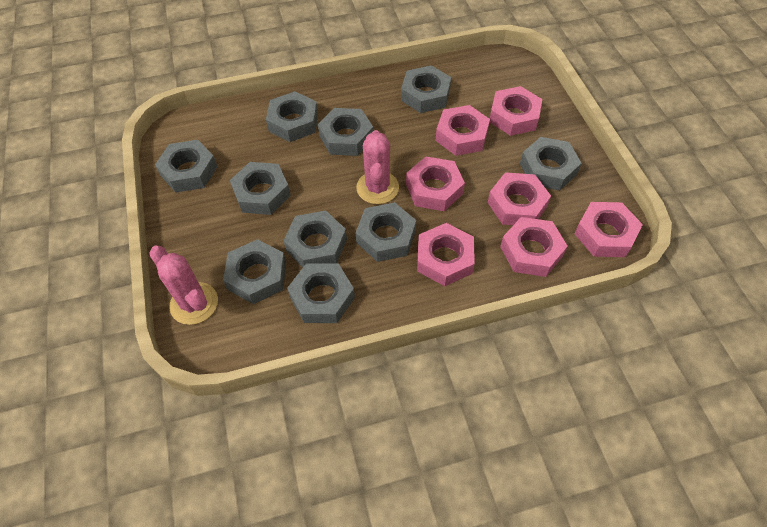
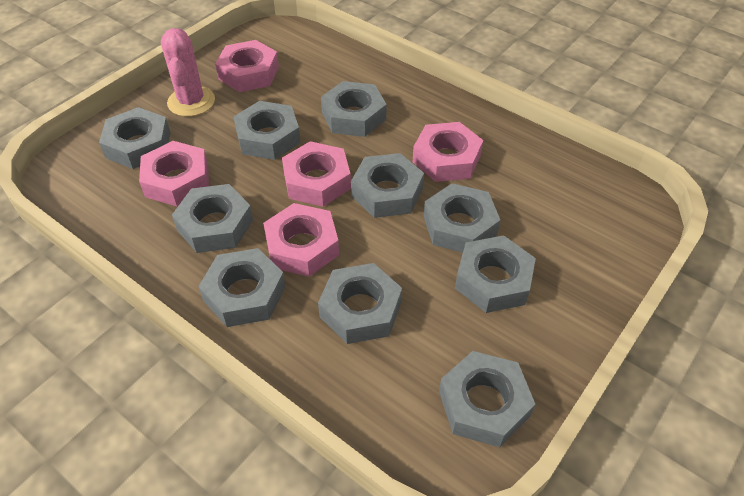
pink cactus: [149,245,218,325] [356,130,399,204] = 2 -> [161,28,215,117] = 1
pink nut: [406,157,465,211] [417,223,475,286] [435,105,490,156] [487,172,551,225] [490,86,542,136] [500,217,568,277] [574,202,643,257] = 7 -> [139,141,209,206] [215,40,279,92] [263,203,339,277] [282,141,351,207] [413,122,483,182] = 5

